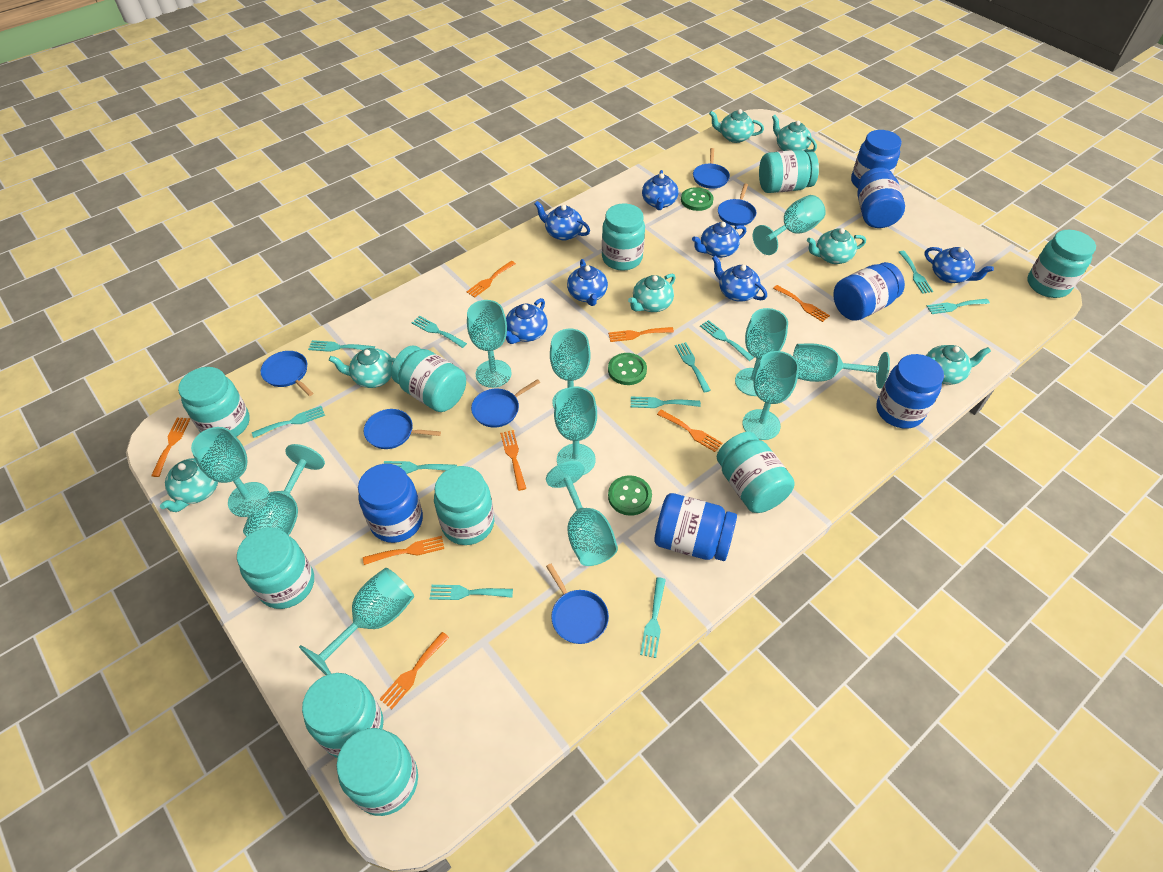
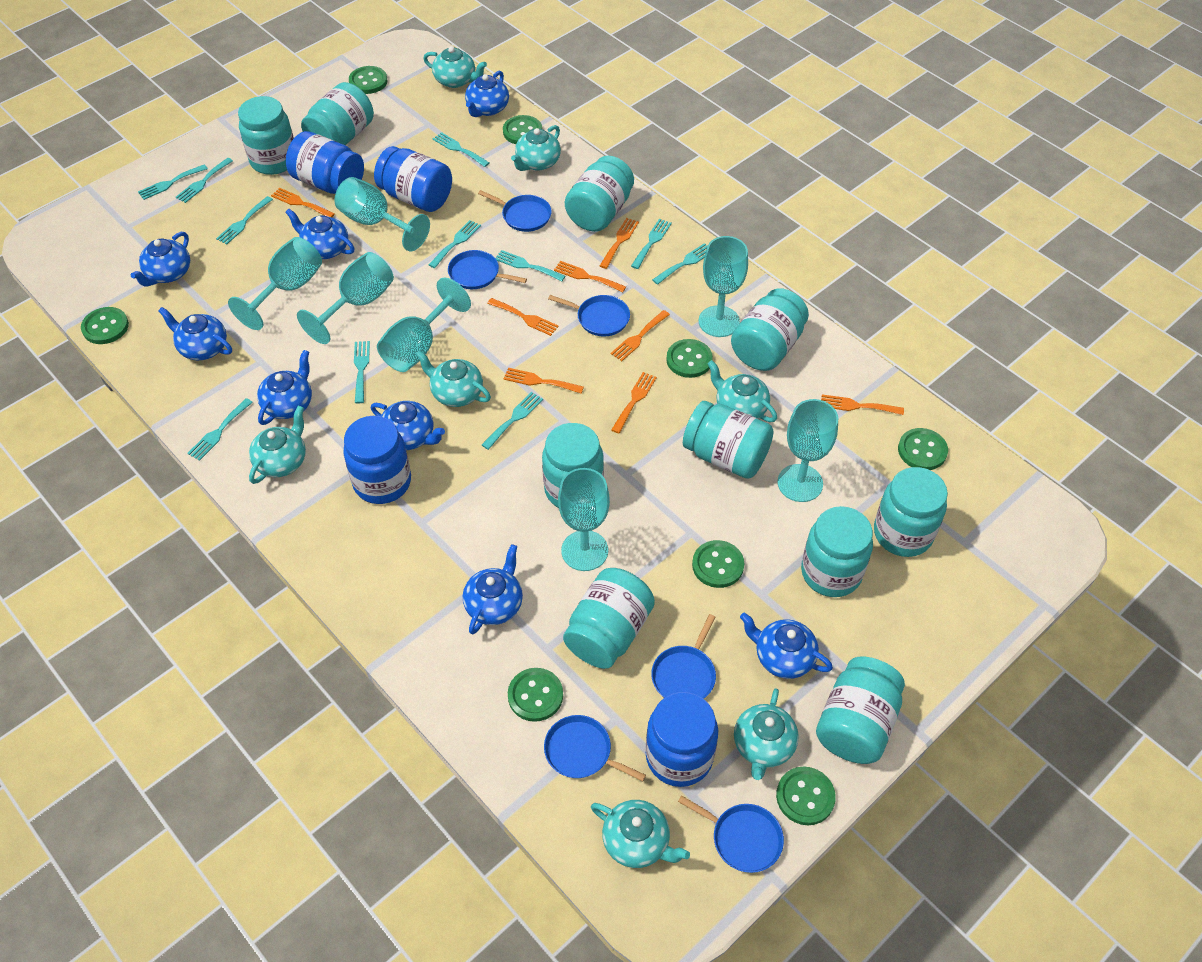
blue jar: [358,464,423,543] [655,493,737,561] [833,262,905,321] [851,130,902,188] [857,167,905,228] [876,354,944,429] = 6 -> [286,131,364,194] [343,416,411,504] [374,146,452,212] [646,692,718,787] = 4
blue teapot: [506,298,548,344] [534,201,590,240] [567,259,608,306] [642,170,679,210] [692,222,746,258] [712,255,767,302] [924,247,994,283] = 7 -> [131,232,190,287] [158,307,232,360] [257,350,312,425] [285,209,355,259] [371,401,445,450] [463,544,523,635] [465,71,509,117] [740,613,833,679] = 8
green button: [608,353,647,385] [608,475,652,516] [681,187,714,211] = 3 -> [81,307,129,344] [349,66,388,94] [503,115,542,144] [508,668,563,722] [666,339,713,378] [692,540,744,588] [776,767,836,825] [898,428,948,470] = 8
turquoise goblet: [191,427,269,517] [243,444,325,537] [299,568,414,675] [467,300,512,388] [546,461,618,566] [550,329,590,408] [554,387,597,475] [735,308,788,396] [742,351,799,440] [753,195,826,255] [793,343,890,389] = 11 -> [228,237,322,330] [297,252,394,344] [334,177,430,251] [377,278,471,372] [558,468,610,571] [699,236,748,337] [778,399,838,502] = 7

